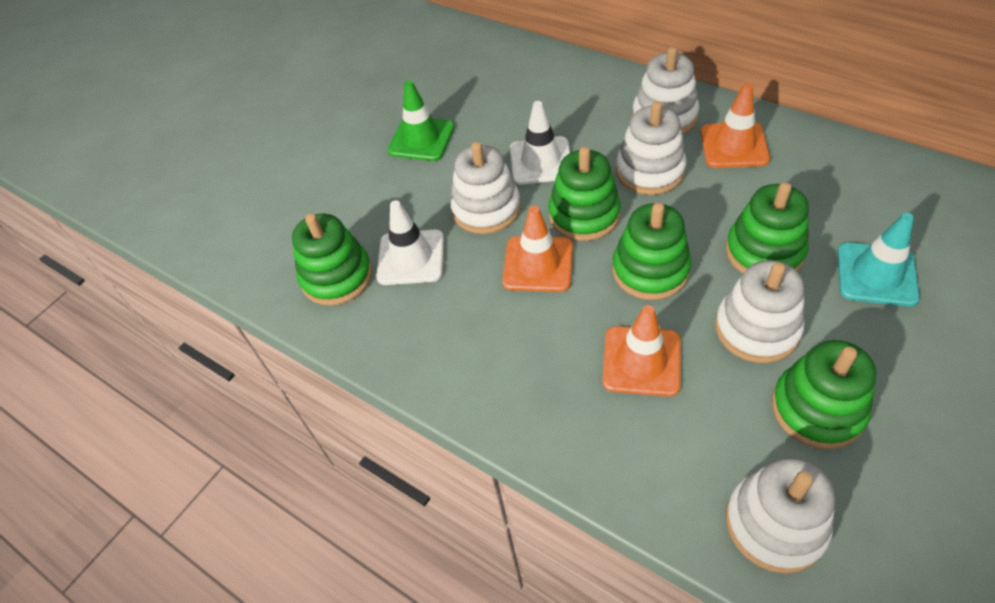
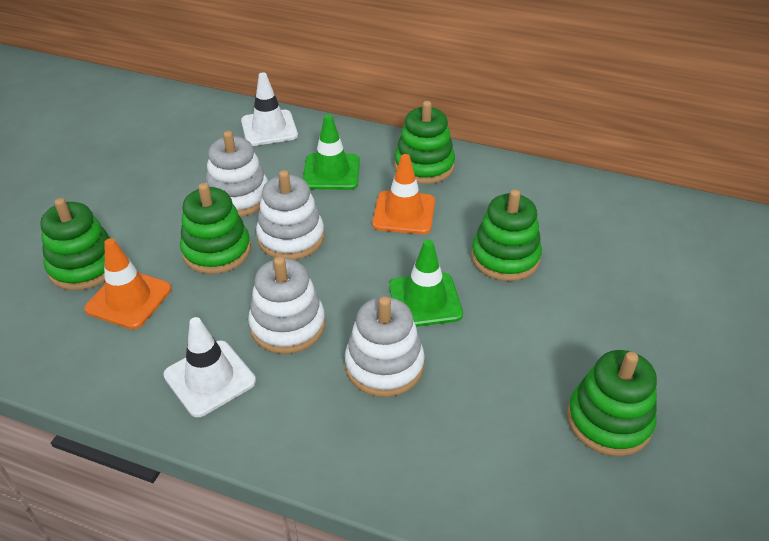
green traffic cone: [387,80,455,161] = 1 -> [303,114,360,190] [389,239,463,327] = 2
orange traffic cone: [502,206,573,292] [602,305,681,397] [700,83,770,168] = 3 -> [85,238,172,329] [372,154,435,234] = 2
turquoise traffic cone: [837,213,920,307] = 1 -> none = 0
white stacking toy: [450,142,521,234] [616,101,687,195] [632,47,699,135] [715,260,805,363] [726,457,835,574] = 5 -> [206,131,268,217] [248,256,325,354] [256,170,324,260] [345,296,425,397] = 4

